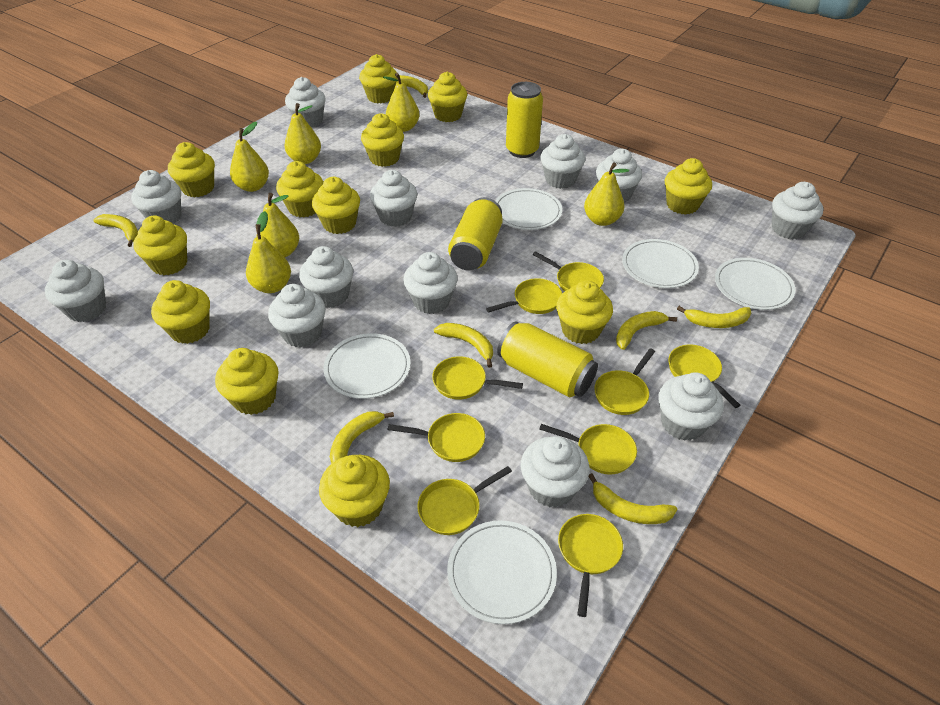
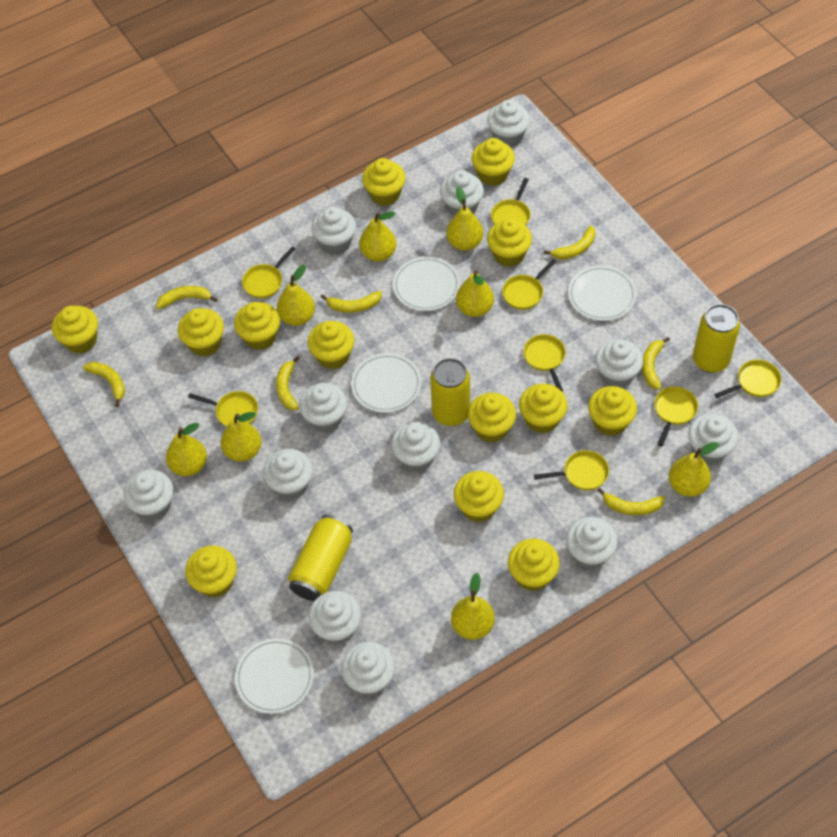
white plate: [323,333,411,399] [447,520,557,624] [495,188,562,230] [622,239,699,288] [715,258,795,310] = 5 -> [235,638,314,714] [351,353,421,413] [393,257,460,311] [568,265,636,321] = 4
yellow cupcake: [133,216,187,275] [151,280,210,344] [168,142,215,197] [215,348,279,415] [276,161,323,217] [312,177,360,234] [319,455,390,527] [359,54,397,103] [361,113,404,167] [428,72,467,122] [556,280,613,344] [665,158,712,215] = 12 -> [52,306,98,354] [178,308,224,356] [185,545,237,598] [234,302,280,350] [308,321,354,369] [362,158,406,206] [454,471,504,522] [468,393,516,443] [472,138,515,186] [487,219,532,267] [508,539,560,591] [519,384,568,433] [588,386,637,436] = 13
yellow pan: [388,413,485,462] [417,466,512,535] [432,356,523,400] [486,278,562,314] [533,251,604,291] [539,424,637,475] [558,514,623,617] [594,348,655,415] [668,345,740,408] = 9 -> [188,391,258,427] [242,247,295,298] [491,178,531,226] [502,259,557,310] [523,334,566,391] [534,450,609,490] [654,387,698,446] [714,360,781,398] = 8
yellow pear: [230,122,269,192] [246,211,291,293] [257,193,299,258] [284,103,321,164] [383,73,420,132] [584,162,629,226] = 6 -> [166,423,207,476] [221,412,261,462] [277,265,315,326] [359,212,396,262] [446,186,483,251] [451,573,495,640] [456,270,494,317] [669,442,719,497] = 8

